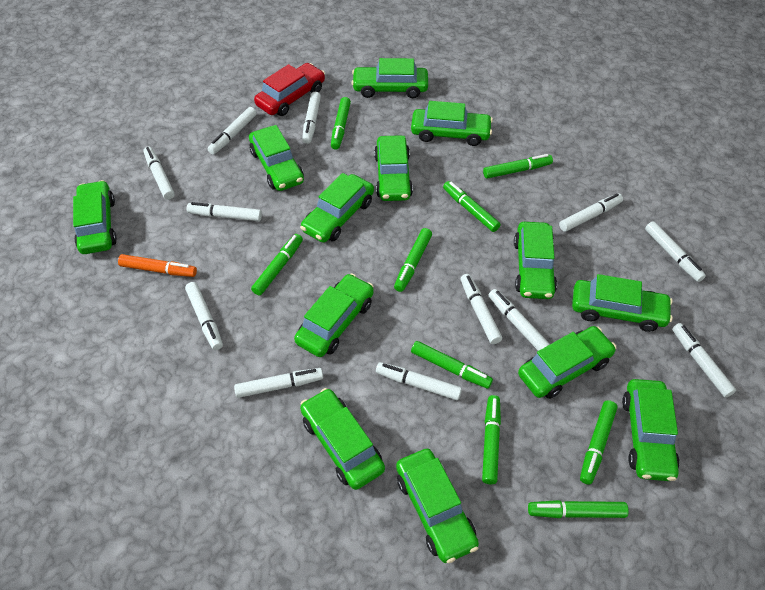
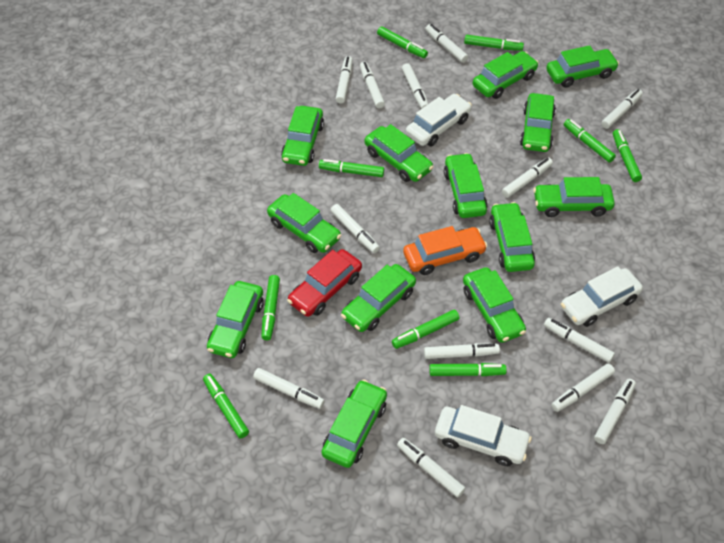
orange car: none = 0 -> [403,226,487,275] = 1
orange marker: [118,254,197,277] = 1 -> none = 0
white car: none = 0 -> [406,94,472,146] [435,405,532,466] [561,266,643,327] = 3
white marker: [143,146,175,200] [185,282,223,350] [187,202,262,221] [207,107,257,155] [234,368,323,398] [302,92,321,144] [376,362,462,400] [461,274,502,344] [489,289,550,351] [559,193,623,232] [645,221,706,282] [672,323,736,398] = 12 -> [253,368,325,409] [331,204,380,253] [336,56,353,104] [360,62,385,108] [397,438,465,497] [402,63,428,109] [424,343,500,359] [425,24,468,63] [502,157,553,198] [544,318,615,363] [552,364,615,412] [594,379,636,444] [601,89,643,129] = 13

